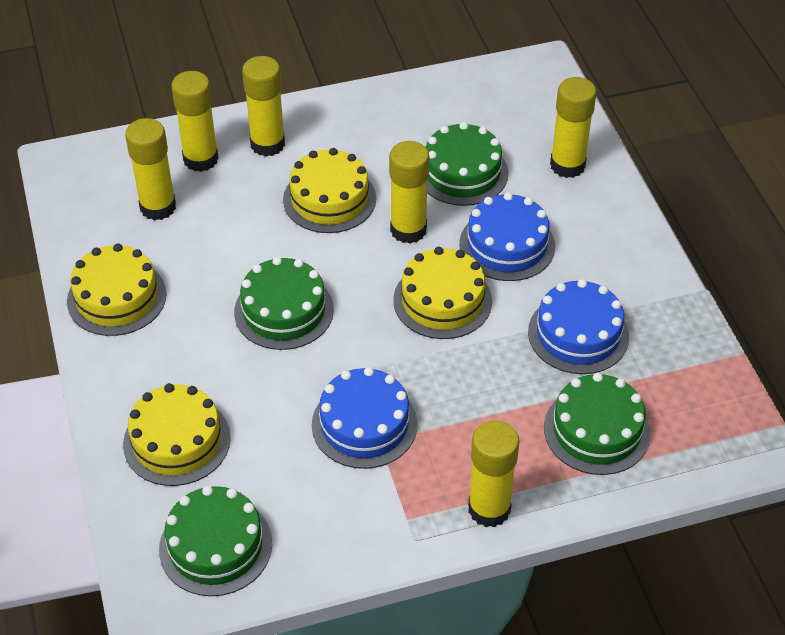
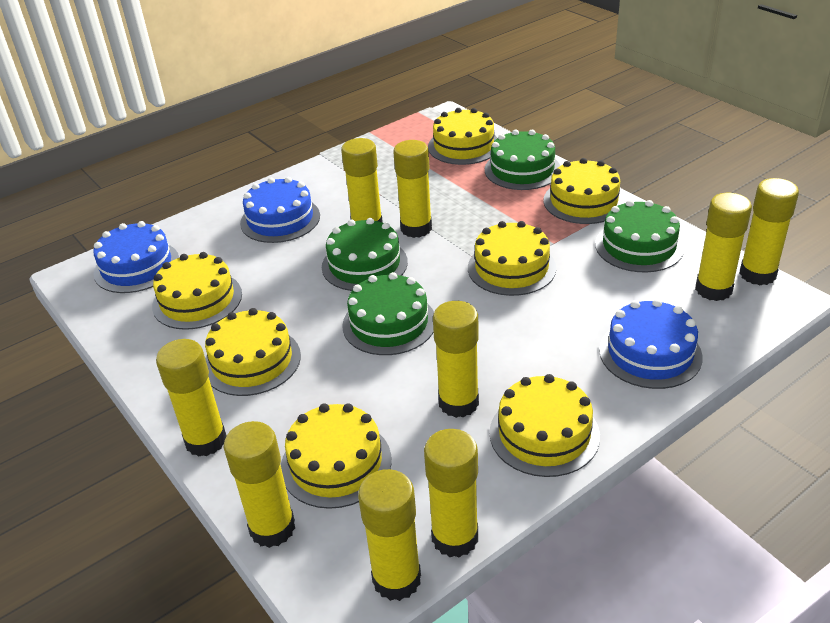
yellow cake: [67,243,166,336] [123,383,231,486] [283,148,376,233] [393,247,492,339] = 4 -> [152,252,242,330] [205,308,301,396] [281,403,392,509] [428,108,497,165] [468,221,556,296] [489,374,600,477] [544,158,625,224] = 7
yellow glue stick: [125,118,176,221] [171,71,219,172] [242,56,285,157] [389,141,430,244] [468,420,519,527] [550,77,597,178] = 6 -> [156,339,227,457] [224,421,295,548] [341,138,383,223] [358,469,421,601] [393,140,432,238] [424,429,478,557] [433,301,479,418] [695,193,752,301] [739,178,799,285] = 9

